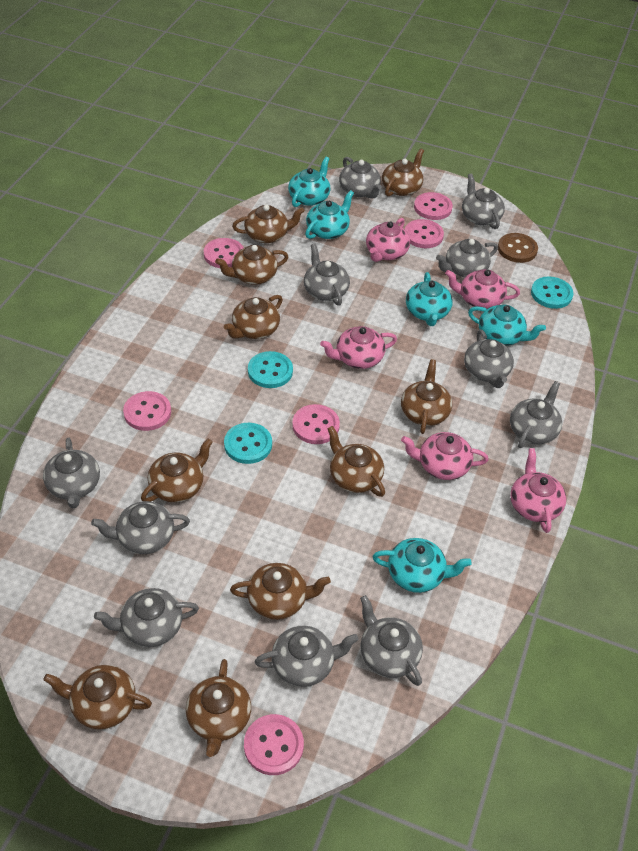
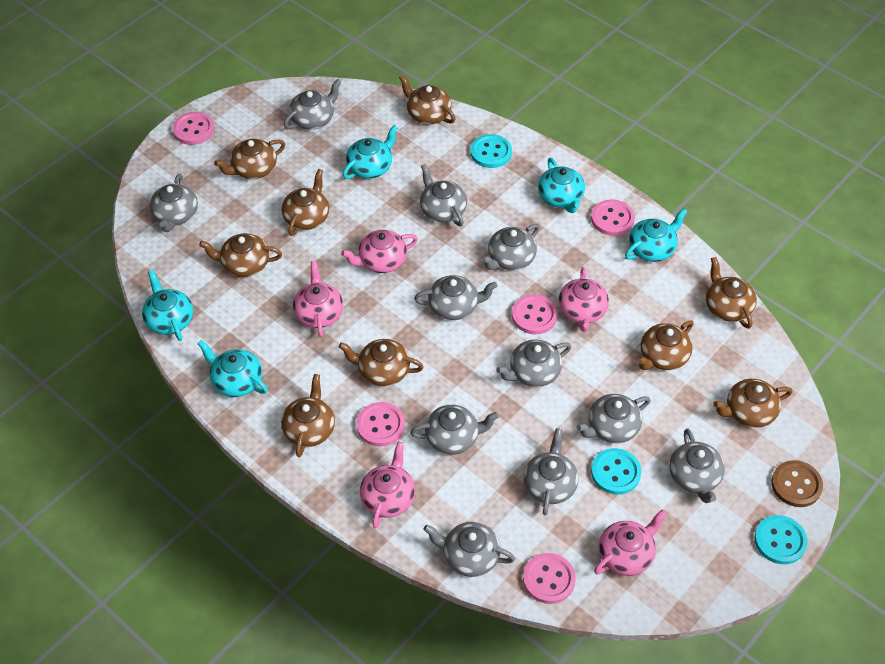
brown teapot: [43,665,152,730] [141,438,212,502] [186,659,251,757] [215,245,288,285] [224,295,283,339] [230,563,331,620] [232,205,305,243] [327,426,385,497] [382,149,424,196] [401,359,452,434] = 10 -> [199,233,282,277] [214,139,285,179] [281,169,329,236] [281,374,335,457] [339,339,424,386] [399,74,456,124] [637,320,694,370] [706,257,757,329] [713,379,792,428] = 9
pink button: [123,391,171,431] [204,238,244,268] [244,714,304,775] [292,404,340,444] [405,219,444,248] [414,192,453,220] = 6 -> [173,112,214,145] [356,402,405,446] [512,294,558,334] [523,553,576,604] [591,199,635,236] = 5

